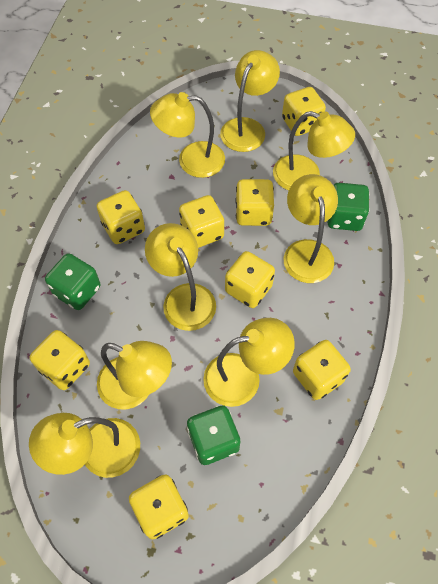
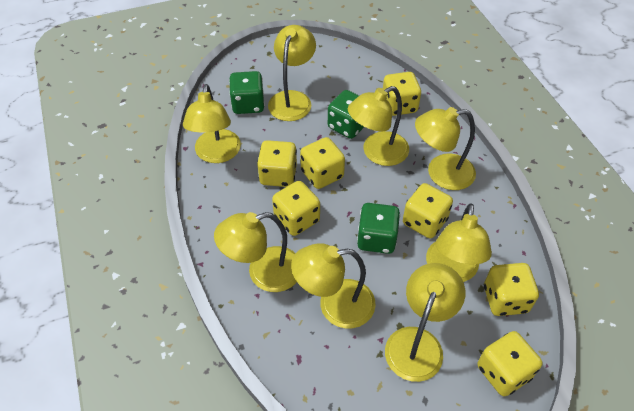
yellow dice: [30,330,90,390] [97,190,145,244] [129,474,189,539] [179,195,224,248] [225,251,275,308] [235,179,274,226] [282,87,326,136] [293,340,351,400] = 8 -> [257,140,297,187] [272,181,320,236] [300,137,345,189] [383,72,421,116] [403,183,453,238] [477,331,543,396] [484,263,539,316] = 7

